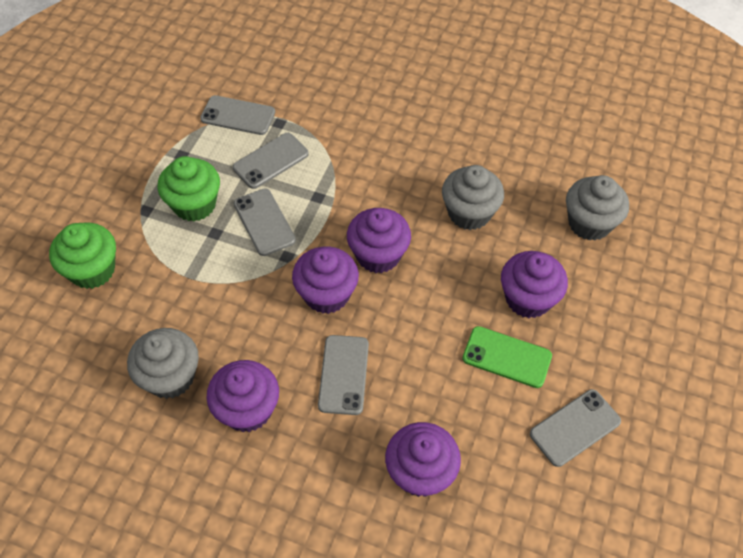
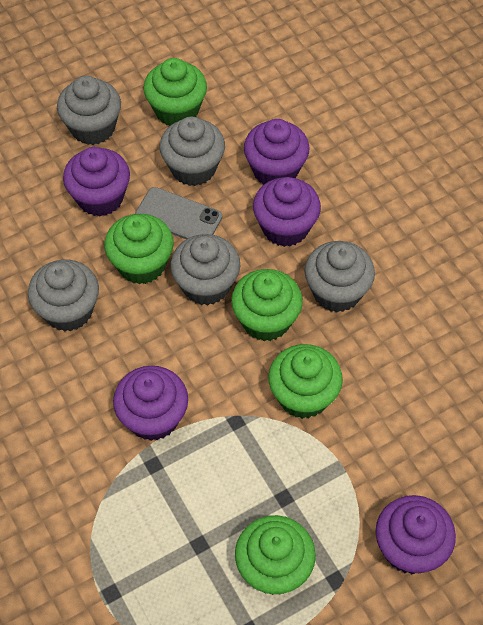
green cupcake: [49,223,116,289] [158,156,220,222] = 2 -> [104,214,174,284] [143,58,207,126] [231,269,303,341] [235,515,316,595] [268,344,343,419] = 5
green phone: [463,326,552,388] = 1 -> none = 0
grey cupcake: [127,328,199,399] [442,165,504,230] [566,175,629,241] = 3 -> [28,260,99,332] [57,76,121,145] [160,117,225,186] [170,234,240,306] [304,241,375,312] = 5
grey phone: [200,95,275,135] [233,133,309,189] [234,188,296,256] [318,335,369,415] [530,389,621,467] = 5 -> [135,187,222,239] = 1

